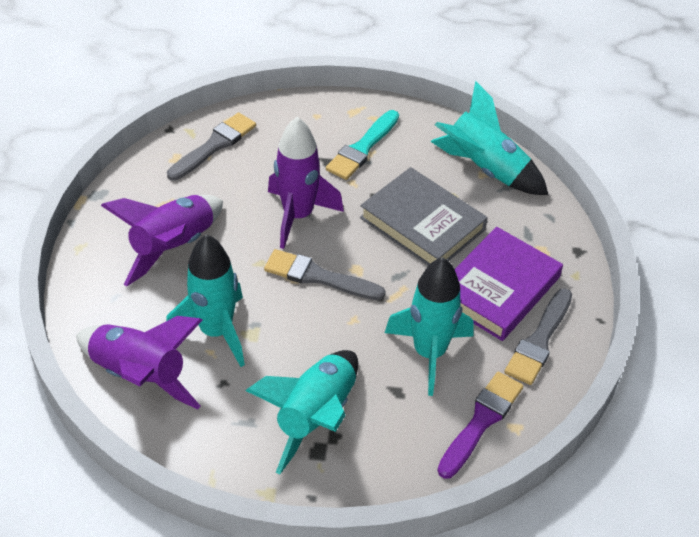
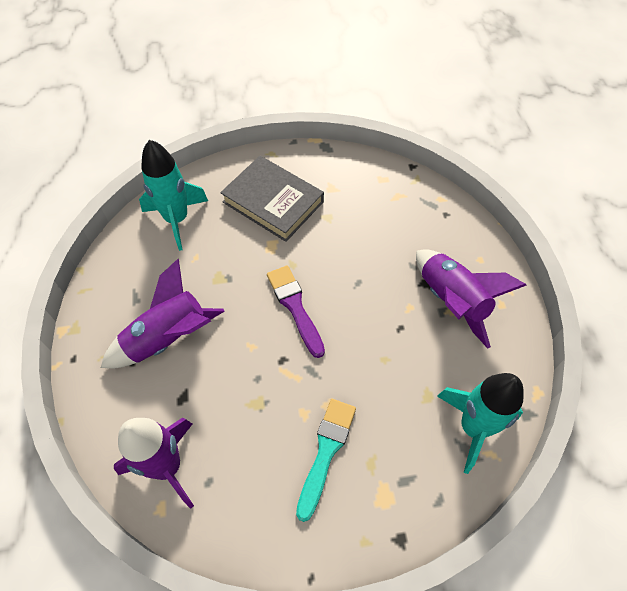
grey brush: [167,112,256,181] [264,249,386,300] [504,288,572,385] = 3 -> none = 0
purple book: [455,227,563,341] = 1 -> none = 0
turquoise rocket: [166,235,245,367] [245,350,358,474] [385,257,474,396] [431,81,548,195] = 4 -> [139,140,208,251] [437,373,524,474] = 2

